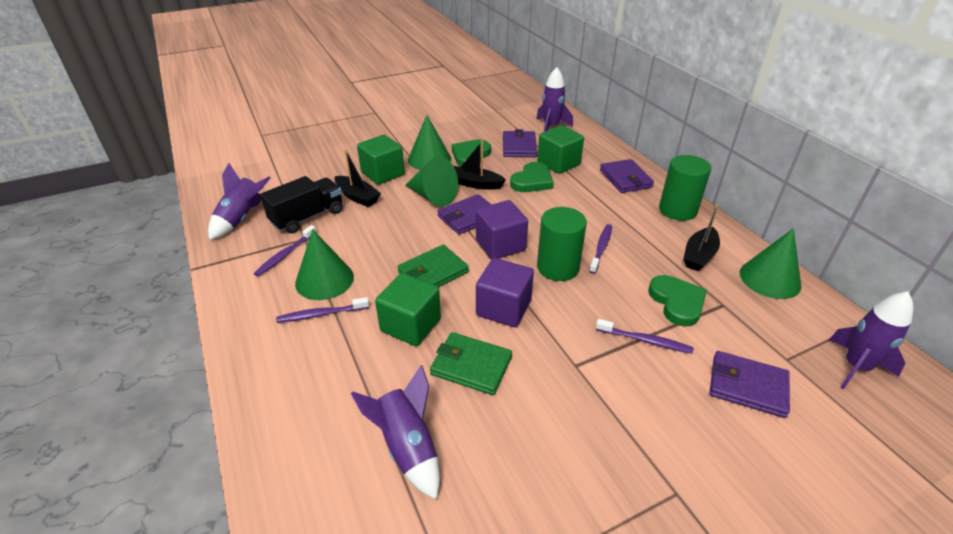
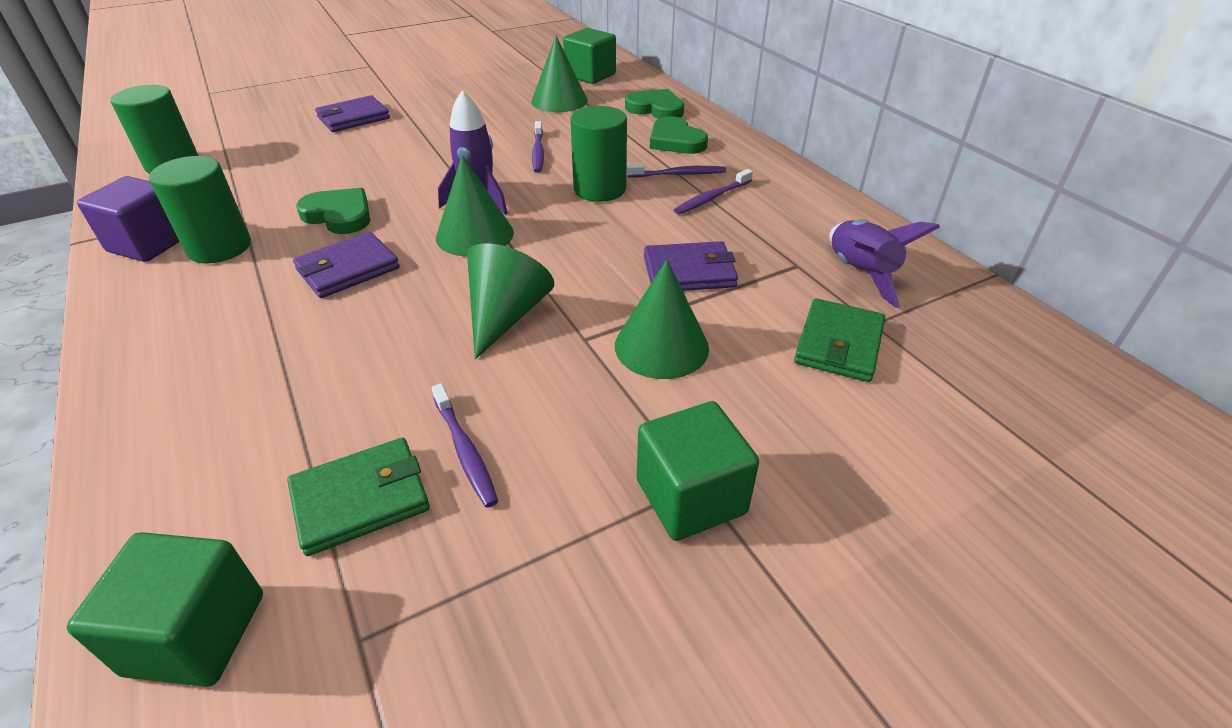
black boat: [335,150,381,207] [454,141,506,190] [683,204,720,271] = 3 -> none = 0
black truck: [260,176,342,233] = 1 -> none = 0
green cylinder: [537,207,587,281] [659,155,711,221] = 2 -> [110,85,199,174] [149,156,251,264] [570,106,627,202] = 3
purple cube: [476,200,528,259] [476,258,534,327] = 2 -> [77,176,180,262] = 1
purple rocket: [208,163,271,240] [351,365,440,500] [536,67,573,132] [829,291,913,389] = 4 -> [438,90,508,215] [829,219,940,308] = 2
purple wallet: [437,194,492,235] [503,129,537,157] [600,159,654,193] [709,351,790,418] = 4 -> [293,232,400,298] [315,95,390,132] [644,241,738,291] = 3

